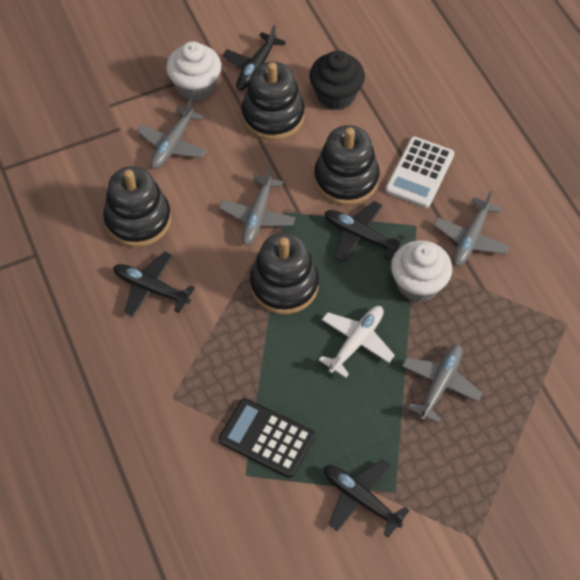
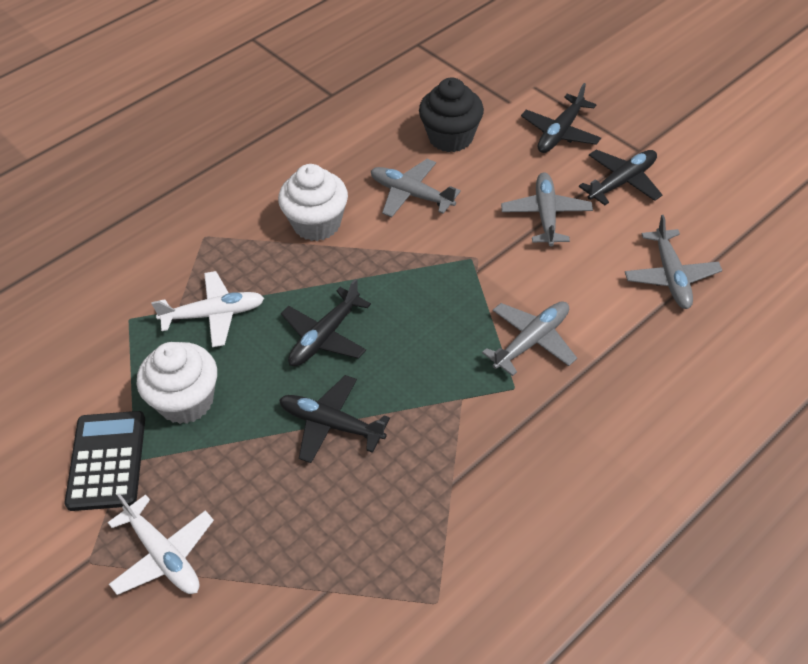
black stacking toy: [103,166,171,247] [241,61,305,140] [250,232,319,314] [314,125,380,205] = 4 -> none = 0
white calculator: [385,136,454,208] = 1 -> none = 0
white plane: [319,306,395,378] = 1 -> [108,493,214,595] [151,271,264,347] = 2

